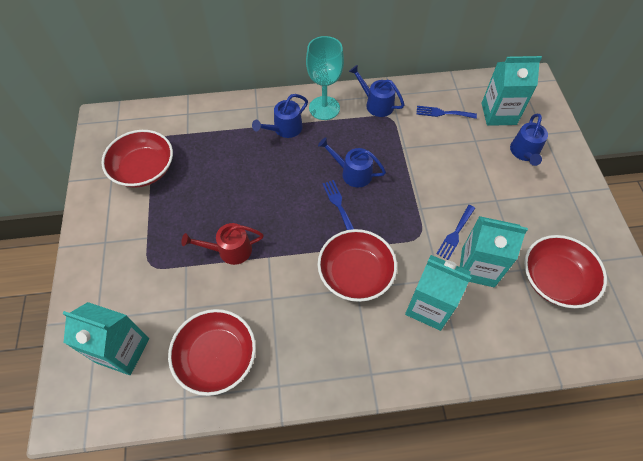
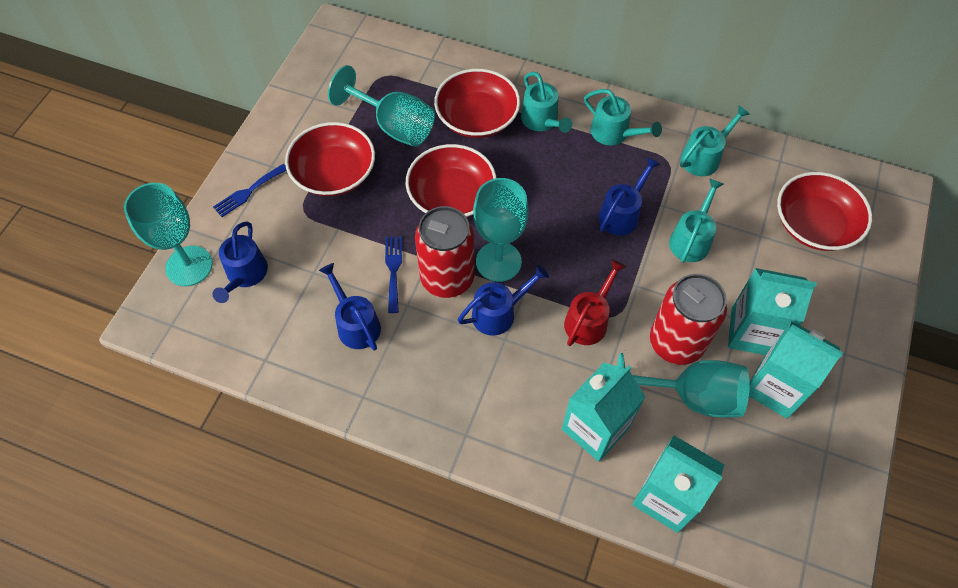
blue fork: [322,180,354,230] [416,106,477,119] [436,205,475,260] = 3 -> [213,164,287,217] [385,236,402,313] = 2
red can: none = 0 -> [415,206,475,298] [650,274,727,365] = 2
turquoise goblet: [306,36,344,120] = 1 -> [124,183,212,286] [328,65,435,147] [473,178,529,282] [617,353,750,417] = 4
turquoise watering can: none = 0 -> [521,72,572,133] [584,89,662,145] [669,178,723,263] [680,105,750,176] = 4

